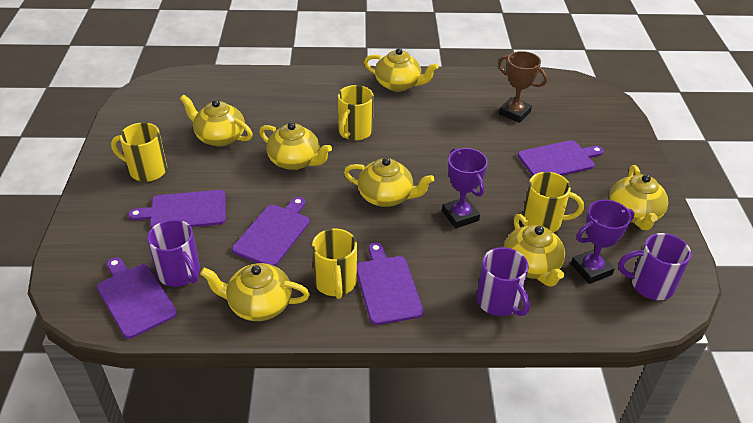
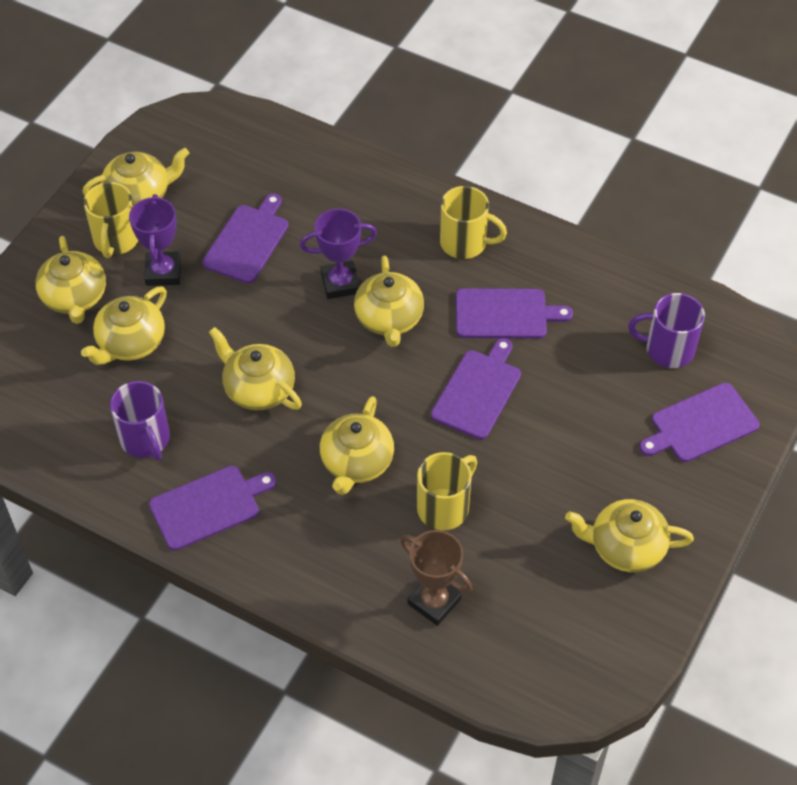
purple mug: [147,219,200,287] [476,247,530,316] [618,233,691,300] = 3 -> [110,381,170,460] [628,293,705,368] = 2
yellow mug: [111,123,167,182] [312,229,357,299] [338,85,374,141] [522,172,584,232] = 4 -> [83,182,138,258] [417,452,477,530] [440,186,507,259] = 3

